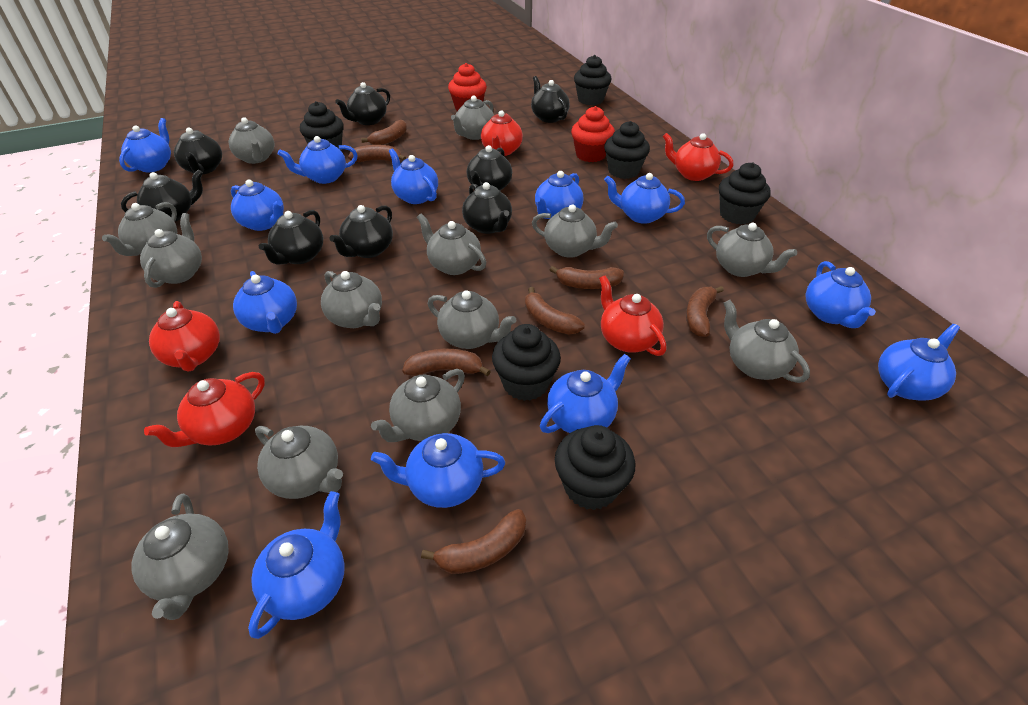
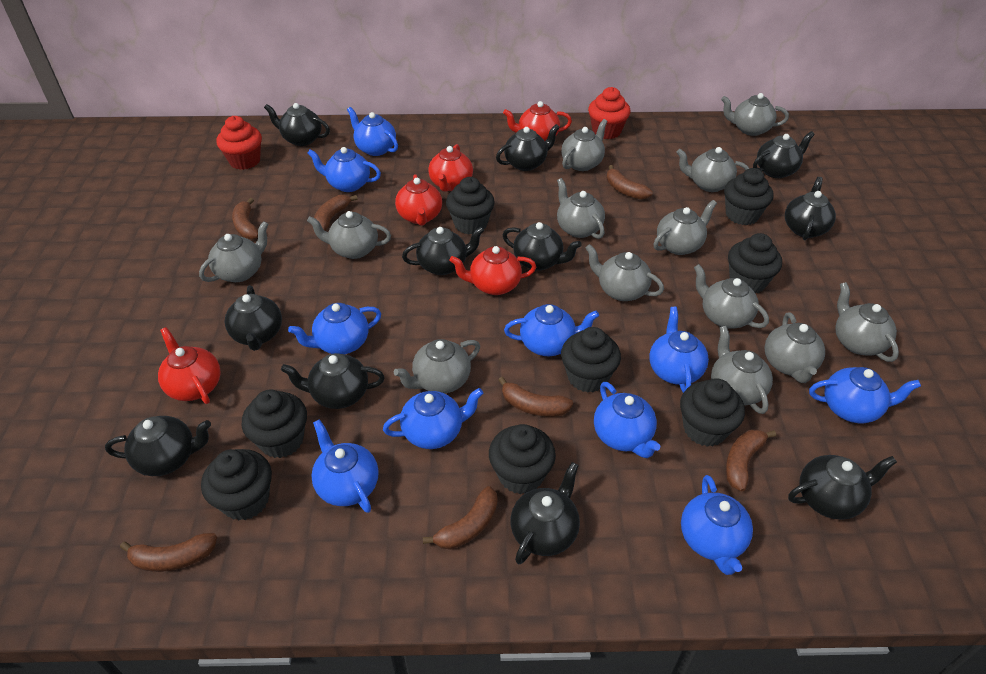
black cupcake: [300,101,344,150] [492,324,561,401] [555,425,635,510] [574,55,612,105] [604,121,650,179] [719,162,771,224] = 6 -> [201,449,272,520] [242,390,307,458] [446,177,495,235] [489,424,556,494] [561,327,621,392] [680,378,745,447] [724,168,774,225] [728,233,782,293] = 8
black teapot: [121,170,203,221] [174,127,222,174] [259,210,323,265] [329,205,393,258] [335,82,390,125] [462,182,512,234] [467,145,512,191] [531,76,570,123] = 8 -> [105,416,211,476] [225,285,282,351] [264,103,330,146] [281,353,385,409] [402,227,484,275] [496,124,560,171] [503,222,582,271] [511,462,580,564] [753,131,815,178] [785,177,836,240] [788,455,897,520] = 11
blue teapot: [119,118,171,172] [231,180,284,231] [233,271,297,334] [248,491,345,639] [278,136,358,184] [371,433,505,508] [389,149,438,204] [535,171,584,219] [540,354,631,433] [604,173,685,224] [806,261,876,328] [878,324,960,401] = 12 -> [288,303,381,354] [307,147,381,192] [311,419,378,513] [347,107,398,156] [383,388,483,449] [504,304,599,356] [594,382,660,458] [649,307,709,393] [681,475,753,575] [809,367,921,423] = 10

